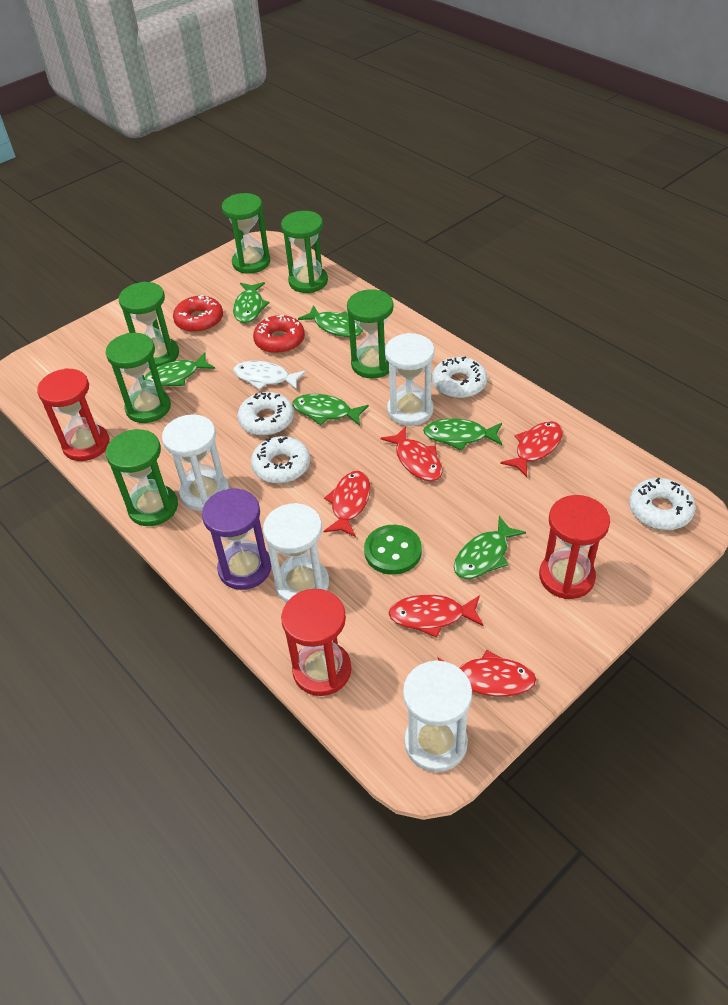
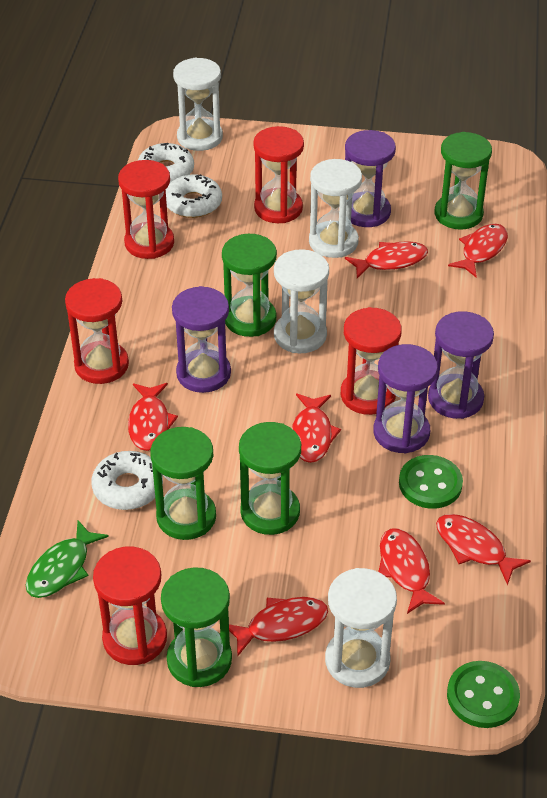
green button: [364,525,422,575] = 1 -> [399,455,463,509] [447,661,520,728] = 2
green fish: [144,352,215,387] [233,282,270,323] [292,394,369,426] [298,305,363,337] [423,419,502,451] [454,516,526,579] = 6 -> [26,520,109,598] = 1
green hourglass: [106,333,171,423] [106,429,178,526] [119,282,179,368] [222,193,270,274] [281,211,328,293] [347,289,394,379] = 6 -> [150,427,216,540] [161,567,232,687] [222,234,277,337] [239,422,301,535] [435,132,492,230] = 5
purple hourglass: [202,489,271,590] = 1 -> [172,286,231,393] [345,130,396,227] [373,344,438,453] [428,311,494,419] = 4
red donut: [173,295,223,333] [253,315,305,354] = 2 -> none = 0
red fish: [324,471,370,537] [380,426,443,481] [389,594,484,638] [438,650,536,697] [500,421,563,477] = 5 -> [128,383,178,451] [229,597,328,657] [292,393,341,463] [345,241,428,278] [378,529,445,614] [436,514,531,585] [448,224,508,278] = 7
red hourglass: [37,368,110,461] [281,589,351,696] [539,495,610,599] = 3 -> [65,278,129,384] [93,547,167,665] [118,160,174,259] [253,126,304,223] [341,307,402,415] = 5
white donut: [238,392,294,436] [251,436,310,484] [432,356,487,399] [629,478,696,530] = 4 -> [91,451,163,510] [138,143,194,182] [166,174,222,218] = 3
white fish: [233,361,306,390] = 1 -> none = 0

